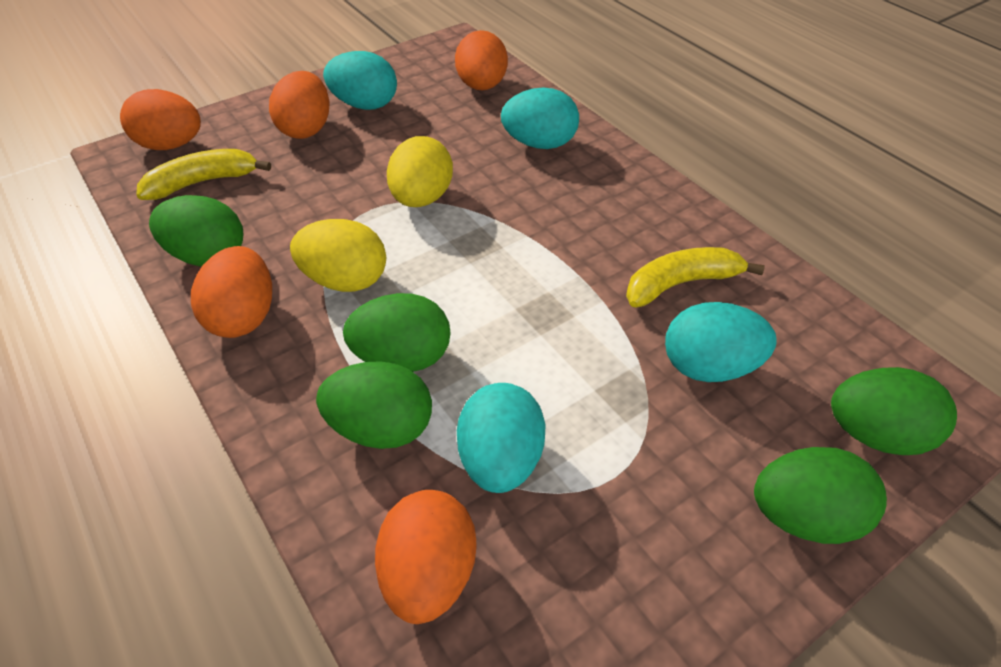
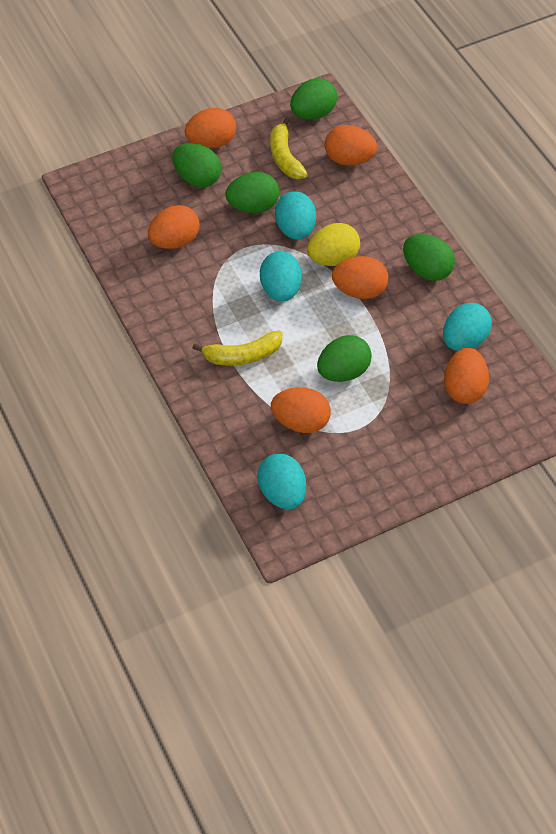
orange egg: [120,89,201,150] [191,246,272,338] [269,71,330,139] [375,490,476,624] [455,30,508,90] = 5 -> [148,205,200,249] [185,108,236,148] [271,387,331,433] [325,125,377,165] [332,256,388,299] [444,348,489,404] = 6
yellow egg: [290,219,386,292] [387,136,453,207] = 2 -> [307,223,360,266] = 1

